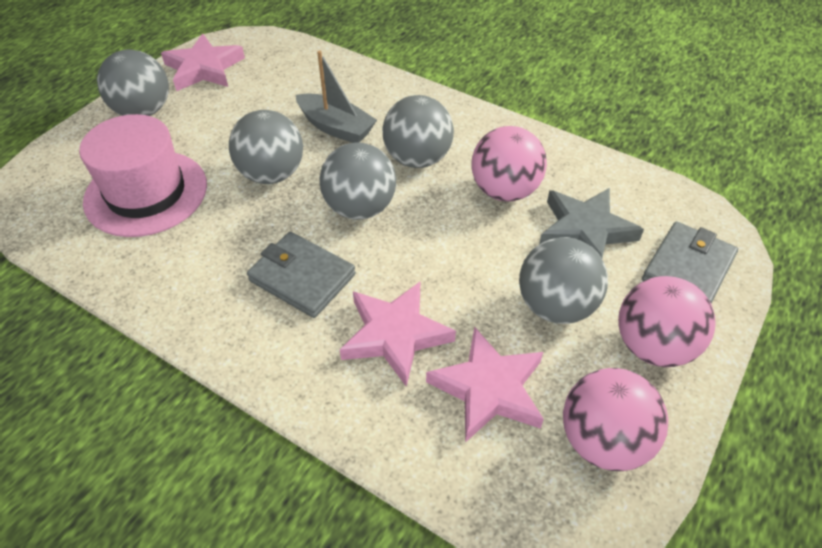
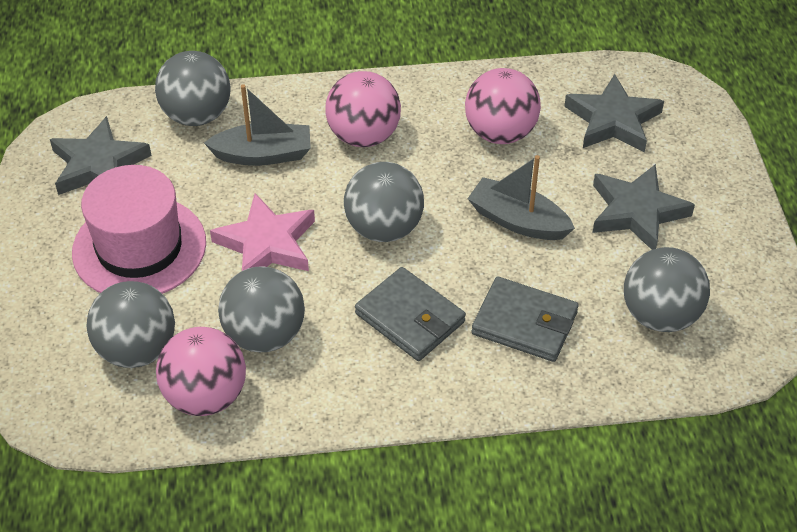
grey boat: [296,50,377,143] = 1 -> [204,84,311,166] [467,155,575,240] = 2
grey star: [539,188,644,258] = 1 -> [50,116,152,195] [564,74,664,152] [592,164,695,250] = 3
pink star: [161,34,245,91] [340,282,456,387] [426,326,544,442] = 3 -> [210,193,315,271] = 1

